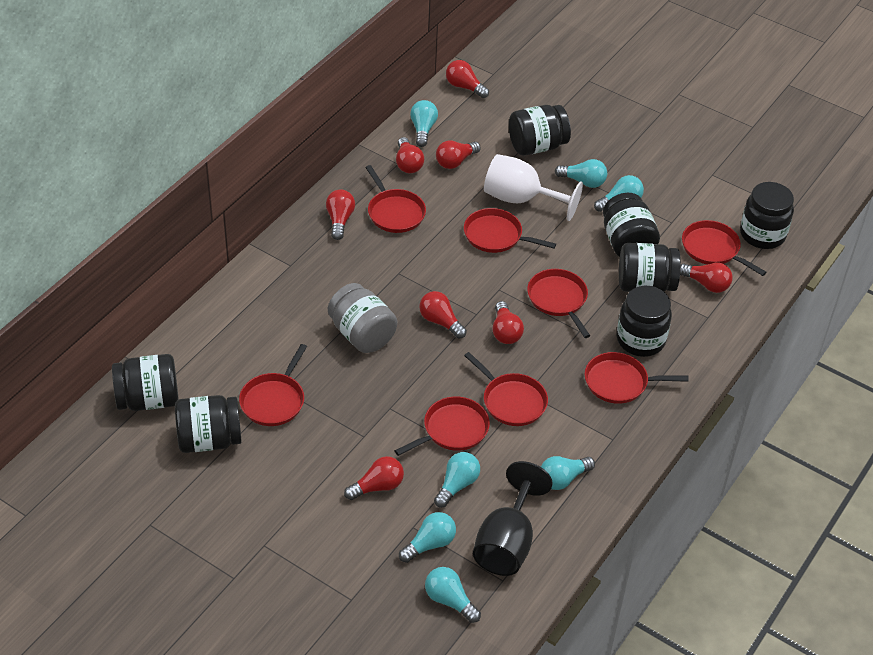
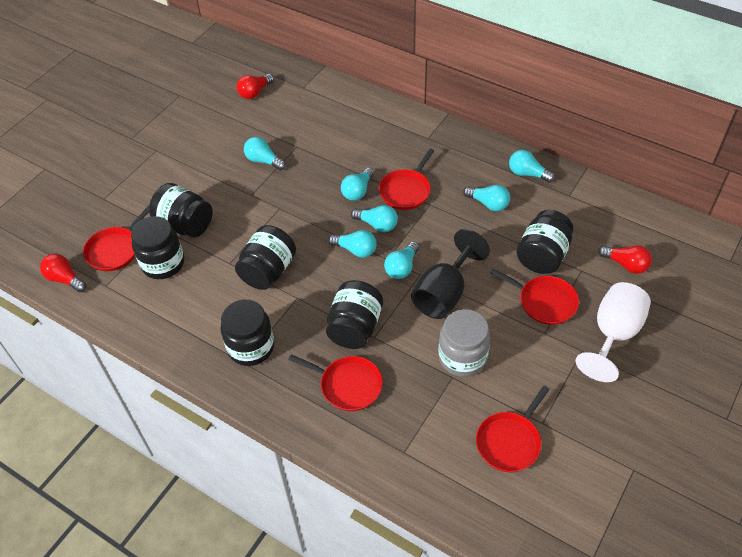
black jar: [112,354,179,411] [175,395,242,453] [509,105,571,156] [603,193,660,257] [617,286,672,357] [619,243,681,292] [740,182,794,249] = 7 -> [131,216,184,279] [149,183,213,237] [221,299,274,366] [235,225,296,290] [326,280,383,349] [517,210,574,274] = 6
red light bulb: [326,189,355,240] [344,456,404,500] [396,137,424,173] [419,291,467,339] [436,140,481,169] [446,60,489,98] [492,301,524,344] [680,263,733,293] = 8 -> [40,254,86,292] [237,74,274,99] [598,245,652,274] = 3
red pan: [239,344,307,426] [365,165,426,233] [394,397,490,456] [464,208,556,253] [464,352,548,426] [527,269,590,338] [585,352,689,404] [682,220,766,276] = 8 -> [83,205,149,271] [288,354,383,411] [379,148,434,210] [476,386,550,472] [490,268,579,325] = 5

